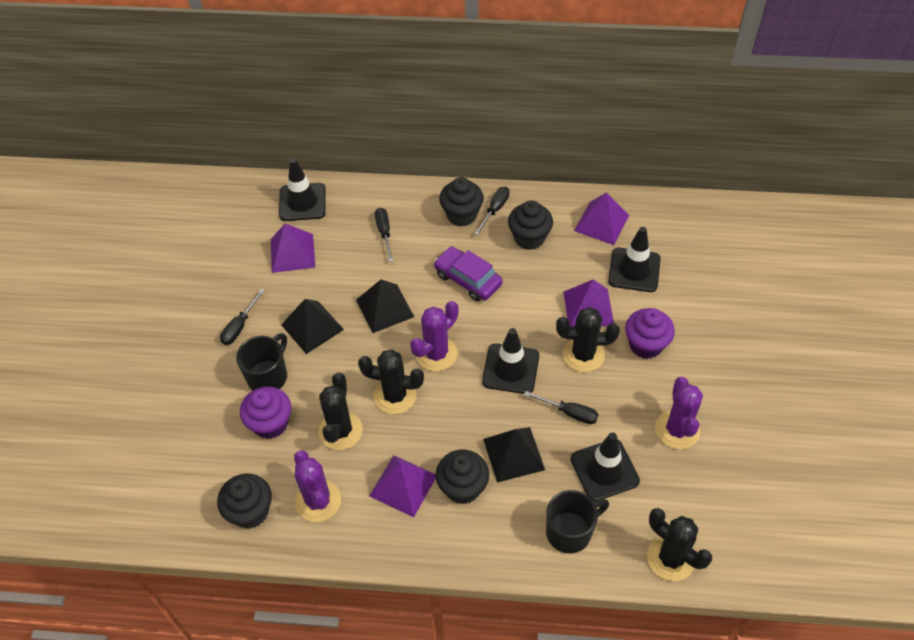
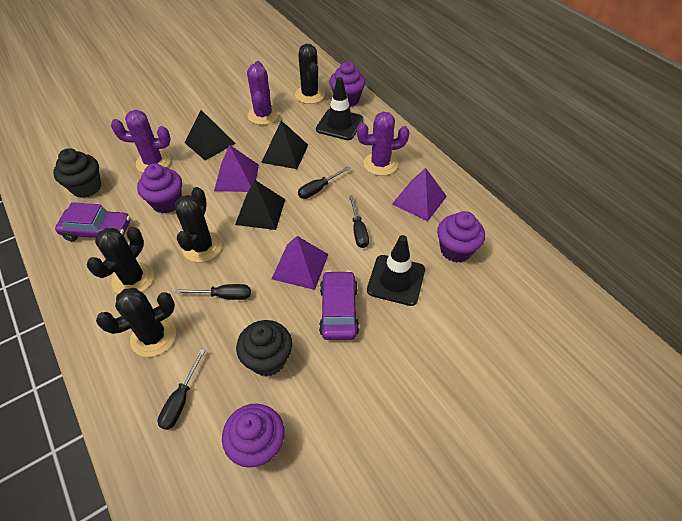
black cupcake: [217,473,272,529] [436,450,489,504] [439,177,484,227] [508,200,553,250] = 4 -> [53,148,101,198] [236,320,292,376] = 2
black mug: [236,333,287,391] [546,490,609,554] = 2 -> none = 0
black traffic cone: [279,158,326,221] [482,328,539,394] [570,433,640,501] [608,227,661,292] = 4 -> [316,77,363,140] [367,235,425,306] = 2
purple car: [434,247,503,301] = 1 -> [55,202,130,241] [319,270,359,340] = 2
purple cupcake: [240,386,291,439] [625,308,675,359] = 2 -> [137,164,182,214] [222,404,285,468] [329,62,365,107] [437,211,485,262] = 4
purple pyramid: [271,223,315,273] [369,455,436,517] [563,279,614,327] [574,192,629,245] = 4 -> [214,145,259,192] [272,236,329,290] [392,168,447,221] = 3

